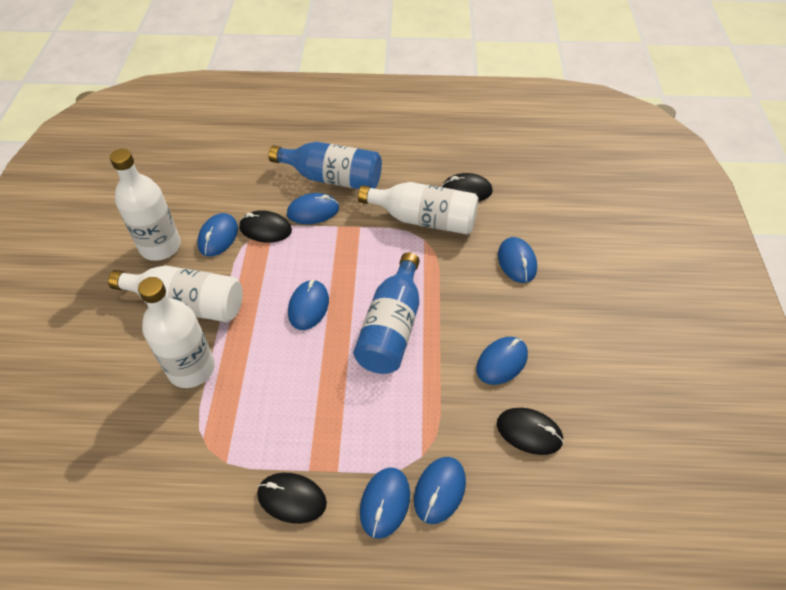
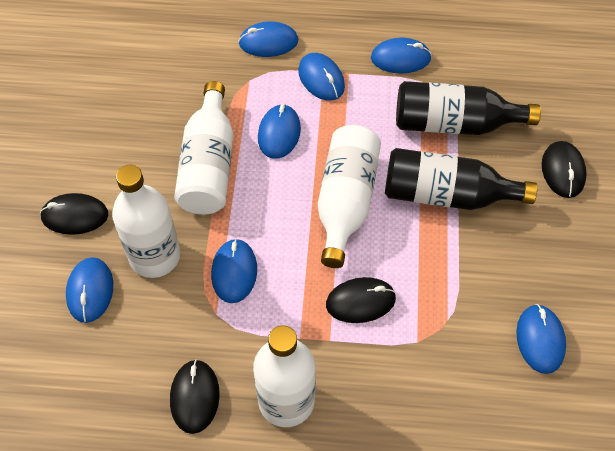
black bottle: none = 0 -> [385,148,537,210] [396,81,541,135] = 2
blue bottle: [269,142,382,189] [353,252,420,374] = 2 -> none = 0

